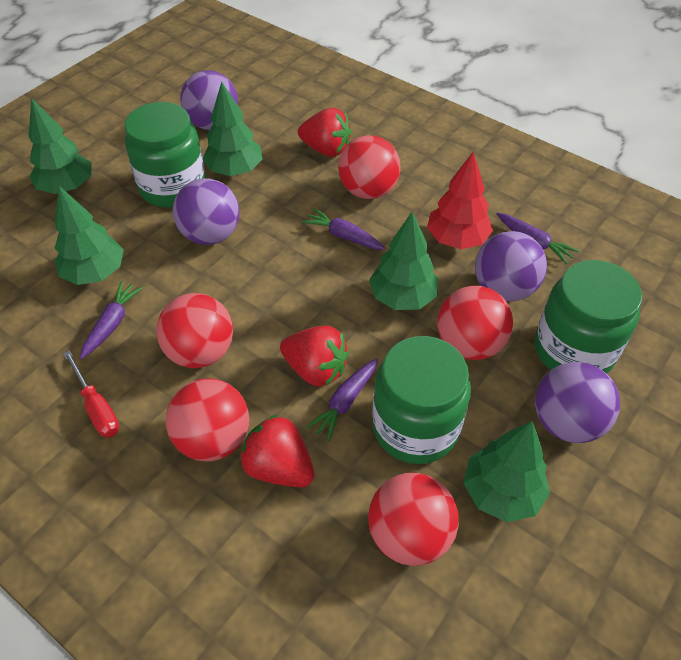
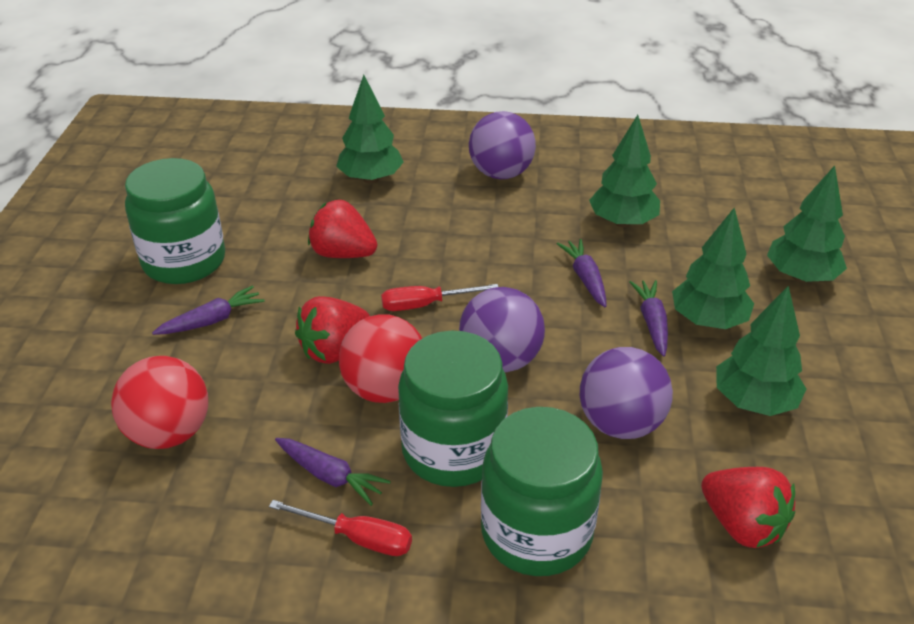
purple ball: [173,178,239,245] [180,70,238,130] [475,231,547,301] [535,362,620,443] = 4 -> [459,287,545,372] [469,111,536,179] [580,347,673,439] = 3
red ball: [156,293,233,368] [166,378,249,461] [338,135,401,199] [368,473,459,566] [437,286,513,360] = 5 -> [111,356,208,449] [339,314,422,403] = 2
red screwdriver: [63,351,119,438] = 1 -> [269,500,412,556] [381,284,498,311] = 2
red tree: [427,151,493,249] = 1 -> none = 0

